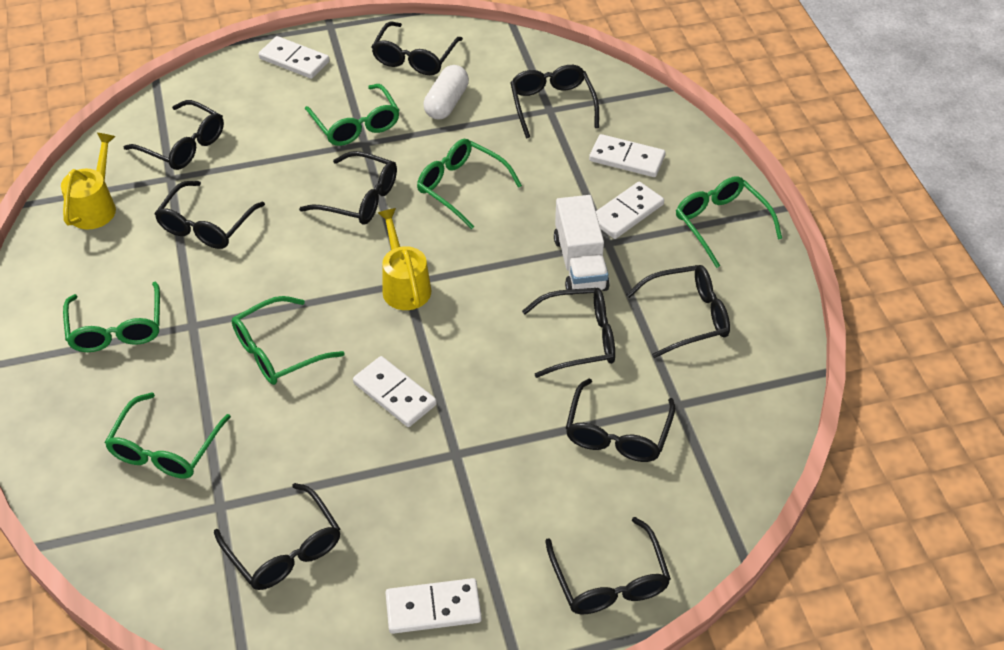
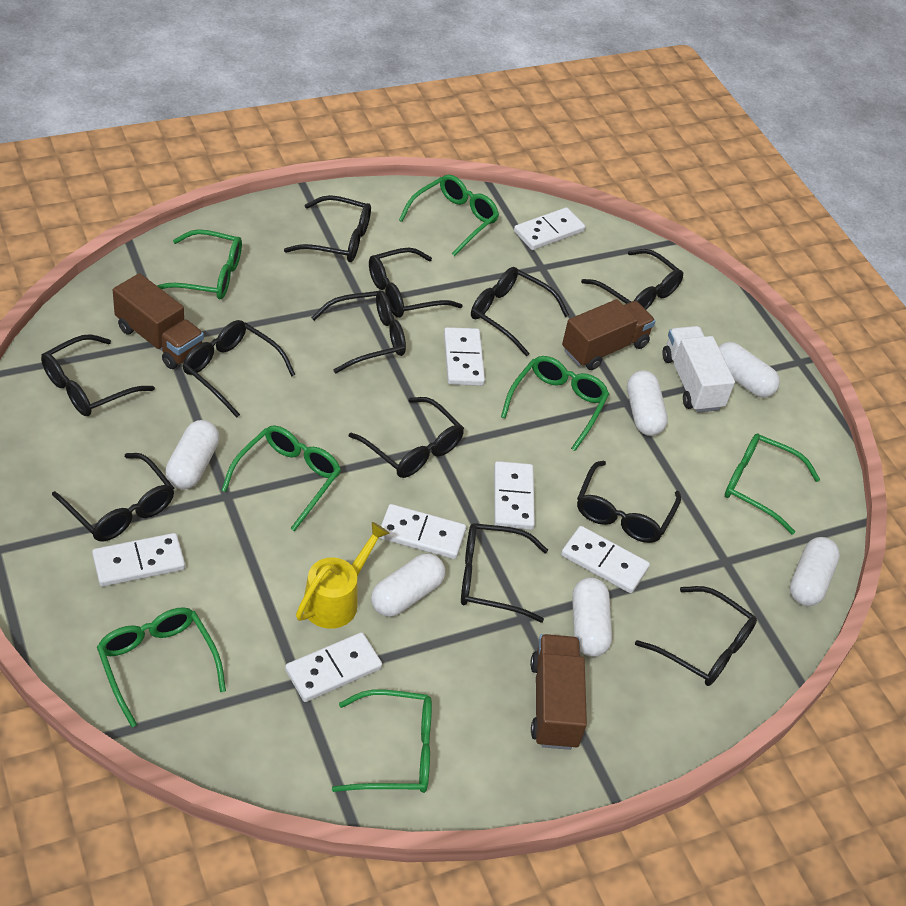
black glasses: [124,100,224,170] [155,181,265,249] [214,483,340,590] [299,151,397,225] [371,22,463,75] [510,65,599,138] [522,288,615,378] [545,517,671,614] [566,379,675,462] [626,265,730,358] = 10 -> [41,334,155,416] [52,453,174,542] [183,320,295,418] [284,195,371,262] [311,290,406,373] [349,397,464,478] [369,248,463,318] [461,523,548,623] [471,267,569,356] [577,461,681,543] [581,249,684,310] [635,586,757,686] = 12
brown truck: none = 0 -> [113,273,204,369] [530,634,587,750] [562,299,656,370] = 3
green glasses: [63,282,160,352] [104,392,231,479] [232,296,345,385] [305,84,399,146] [417,139,522,229] [676,176,782,268] = 6 -> [97,607,226,727] [157,229,242,299] [221,425,341,532] [332,690,432,793] [399,174,499,257] [501,356,609,451] [725,433,820,535] = 7
white capsule: [424,65,469,120] = 1 -> [165,420,220,489] [371,554,445,617] [572,577,612,657] [627,370,668,436] [718,342,780,398] [790,537,840,606] = 6
white domino: [259,36,330,79] [353,356,437,427] [385,578,482,634] [589,134,666,177] [596,181,664,239] = 5 -> [92,533,185,587] [285,632,382,702] [379,504,466,559] [444,327,485,386] [494,461,535,530] [514,207,585,250] [561,526,650,593] = 7
yellow watering can: [61,133,116,230] [378,208,431,310] = 2 -> [296,522,390,629] = 1

